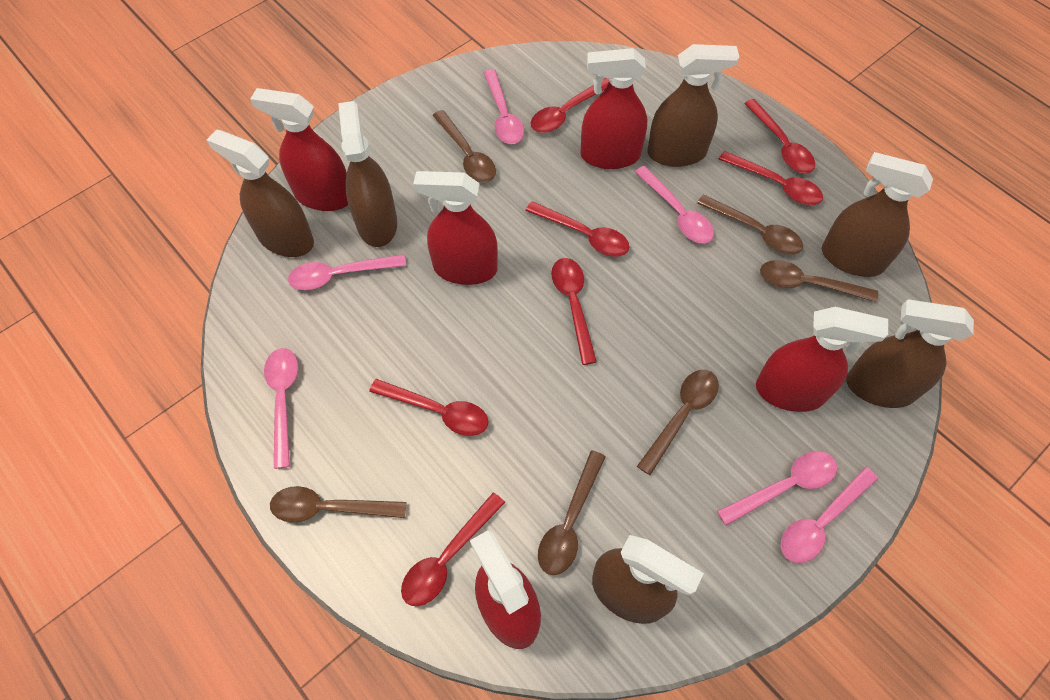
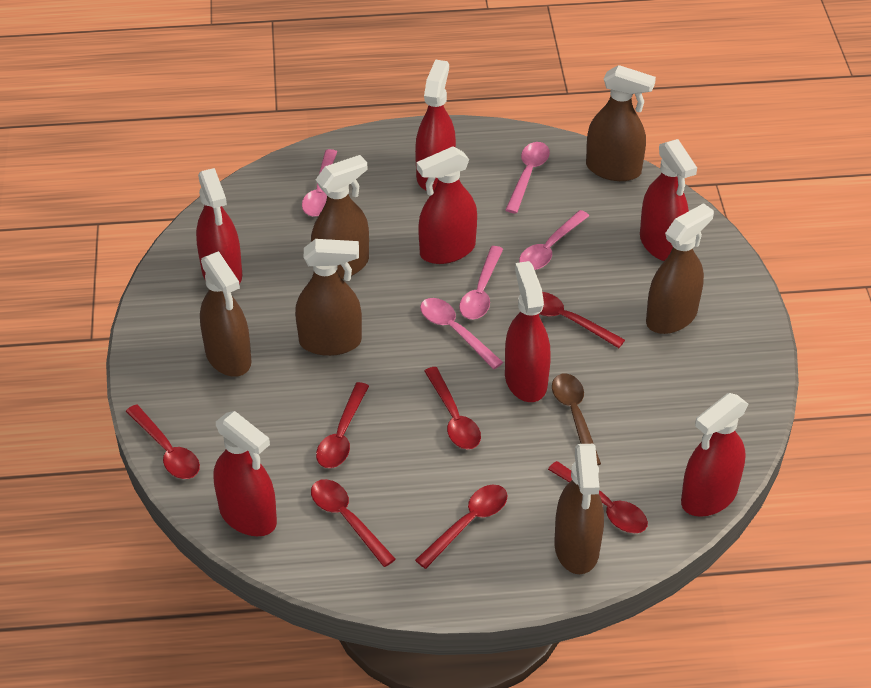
brown spoon: [270,486,406,523] [433,110,496,182] [538,450,606,575] [637,370,719,475] [697,194,803,255] [760,260,878,303] = 6 -> [552,374,601,465] = 1
pink spoon: [264,348,298,469] [288,254,406,290] [483,69,524,144] [635,166,714,243] [717,451,837,526] [781,467,878,563] = 6 -> [302,149,337,217] [420,298,503,369] [459,246,503,319] [505,142,550,214] [519,210,589,270] = 5
red spray bottle: [250,88,348,211] [413,171,498,285] [470,530,541,649] [580,48,647,169] [756,307,888,412] = 5 -> [196,168,242,284] [214,411,277,536] [415,60,456,191] [416,147,477,264] [505,261,551,402] [640,139,697,261] [681,393,748,517] = 7

